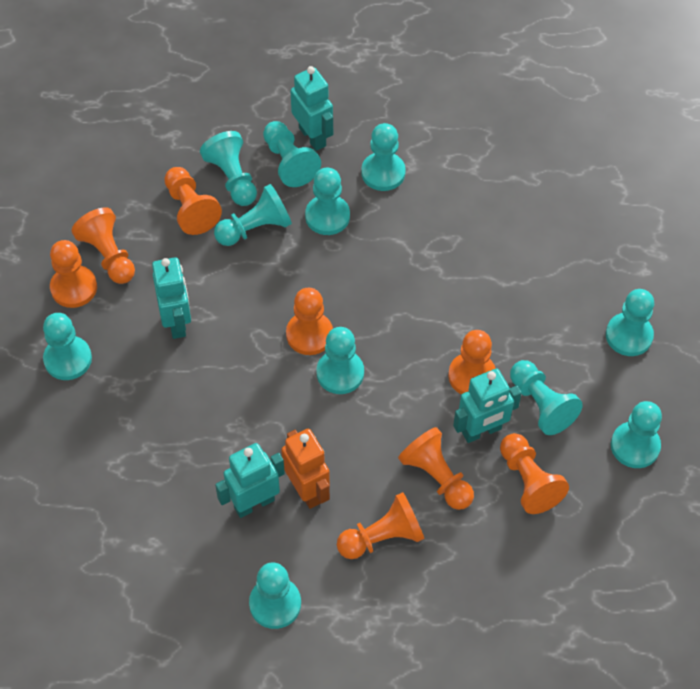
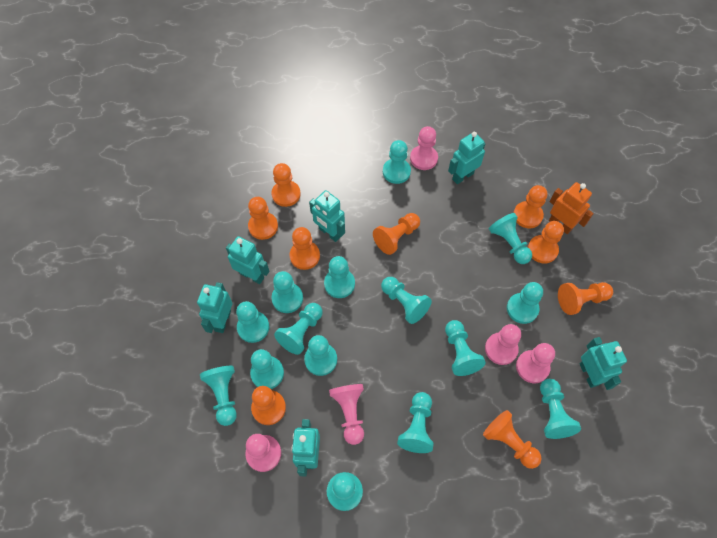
orange pawn: [50,240,97,308] [71,207,135,284] [164,167,222,235] [286,288,333,355] [337,492,424,559] [398,427,474,510] [448,330,496,395] [500,433,569,514] = 8 -> [248,197,278,240] [251,386,286,425] [271,163,301,207] [289,227,320,270] [373,213,420,255] [483,410,542,469] [513,185,547,228] [528,221,564,264] [558,282,613,315] = 9
pink pawn: none = 0 -> [245,434,281,472] [329,384,364,445] [410,126,438,170] [485,324,521,365] [516,343,555,383] = 5
turquoise pawn: [43,313,92,380] [200,131,257,206] [214,184,292,246] [249,563,301,629] [263,121,321,187] [305,168,350,235] [316,327,364,394] [361,123,406,191] [510,360,583,435] [606,289,654,356] [611,401,662,468] = 11 -> [200,366,237,426] [236,301,269,343] [250,349,284,389] [271,271,303,313] [274,303,323,355] [304,335,337,376] [324,256,355,298] [327,472,363,511] [381,277,432,324] [383,140,411,184] [397,392,434,453] [445,320,486,376] [489,213,532,264] [507,282,543,324] [540,379,581,439] = 15
turquoise robot: [152,257,191,339] [215,443,285,518] [291,66,333,151] [453,368,522,443] = 4 -> [197,282,232,333] [226,236,269,284] [291,419,320,477] [309,190,345,242] [448,132,485,184] [580,337,627,390] = 6

